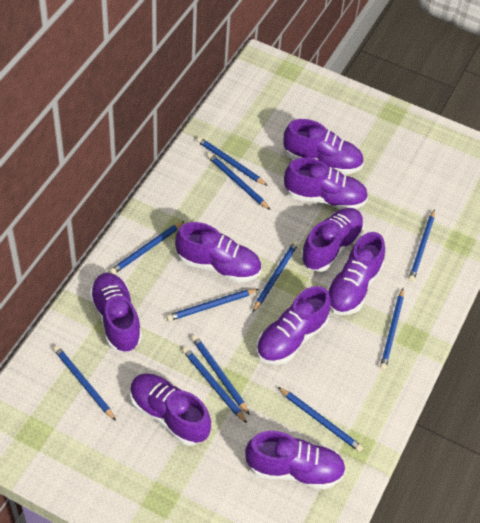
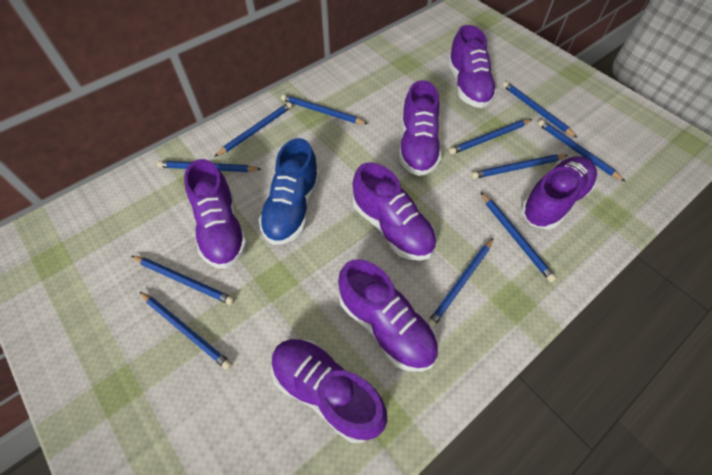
blue shoe: none = 0 -> [259,138,320,245] = 1
purple shoe: [89,273,142,352] [130,373,211,446] [175,222,261,283] [245,431,346,489] [256,286,331,365] [283,119,364,175] [284,158,368,209] [301,208,364,272] [327,232,385,315] = 9 -> [184,159,248,269] [271,339,387,443] [338,259,438,372] [353,162,437,261] [399,80,441,176] [447,25,497,108] [521,156,597,230] = 7

